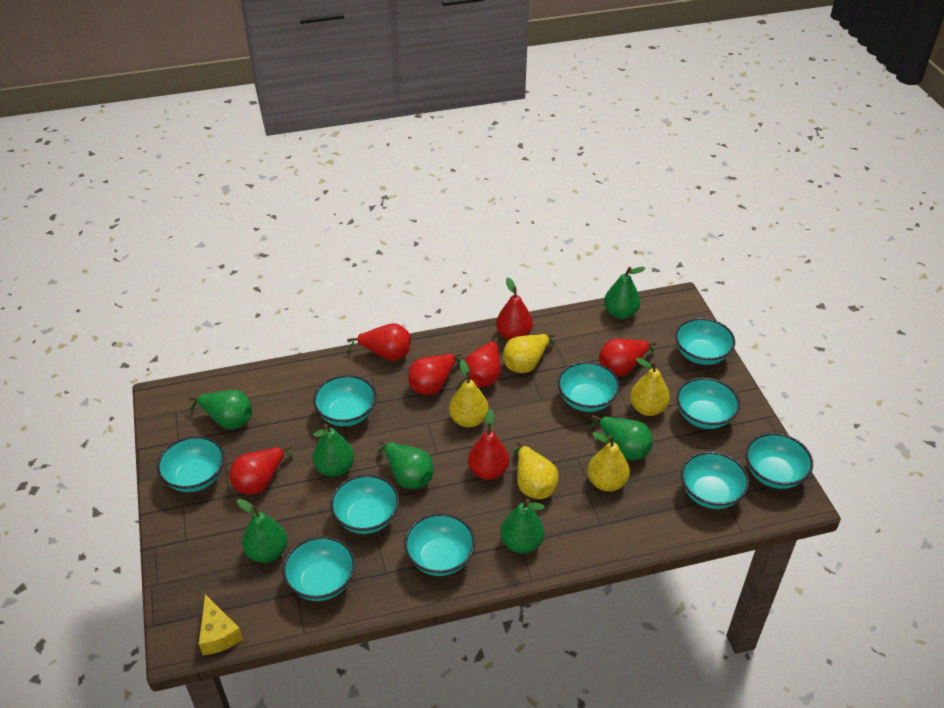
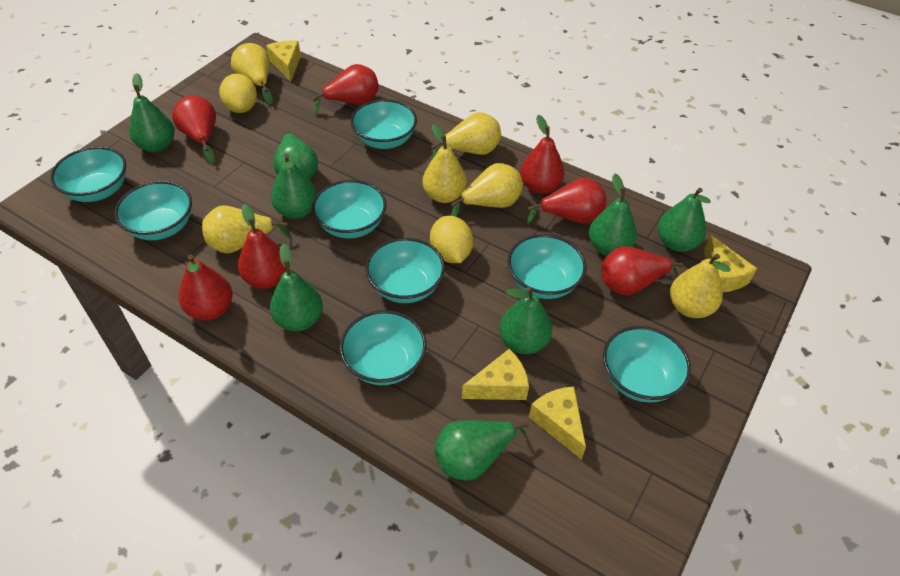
green pear: [189,390,252,429] [237,499,287,563] [312,424,354,477] [378,440,434,489] [500,499,544,554] [589,415,653,460] [604,267,646,319] = 7 -> [129,73,174,152] [270,243,323,331] [271,154,317,219] [273,131,318,180] [434,420,529,481] [499,287,552,354] [589,174,637,256] [658,188,711,252] = 8
turquoise bowl: [157,436,225,492] [282,536,355,601] [313,375,376,426] [330,474,399,534] [404,513,475,576] [558,362,620,412] [675,318,735,365] [676,377,740,429] [681,452,749,509] [746,433,813,489] = 10 -> [51,147,126,202] [114,181,192,240] [312,180,387,239] [340,310,426,385] [351,99,417,149] [365,238,445,303] [508,234,586,299] [603,326,691,403] = 8
yellow cheese: [199,594,243,655] = 1 -> [266,40,301,81] [462,349,529,400] [529,387,586,460] [704,235,757,292] = 4
yellow lemon: none = 0 -> [219,74,257,113] [430,216,473,263] = 2
yellow pear: [449,360,489,427] [503,333,555,373] [514,441,559,499] [587,432,630,491] [630,358,670,416] = 5 -> [202,205,291,253] [231,43,273,105] [422,124,467,203] [431,112,501,161] [451,163,523,217] [670,254,731,318] = 6

